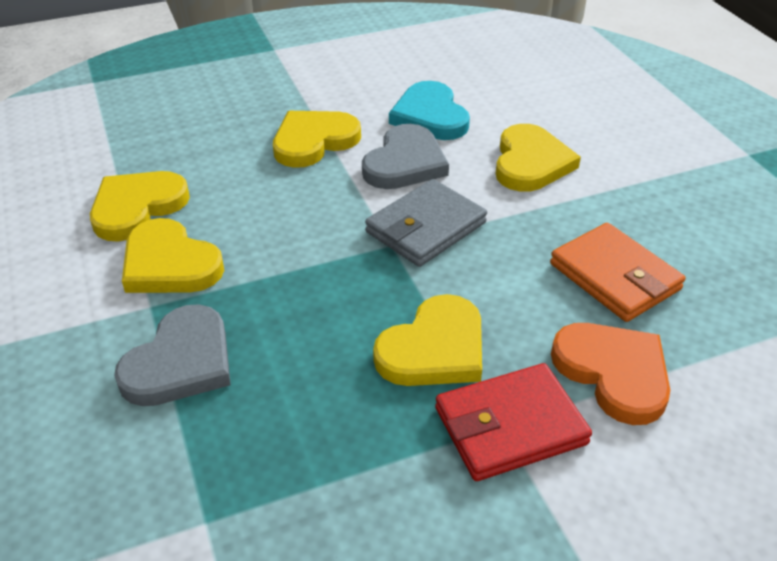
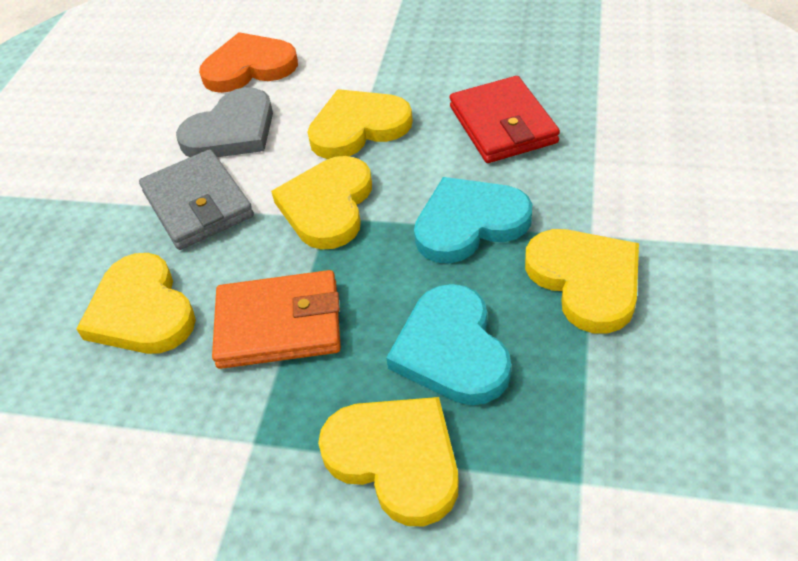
grey heart: [114,305,231,406] [362,124,449,189] = 2 -> [176,87,273,157] = 1
turquoise heart: [389,81,470,140] = 1 -> [386,284,511,405] [414,177,532,263] = 2

